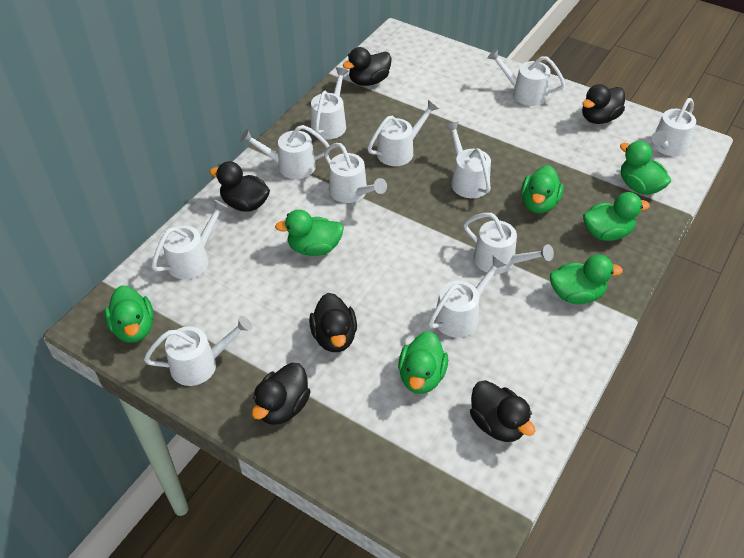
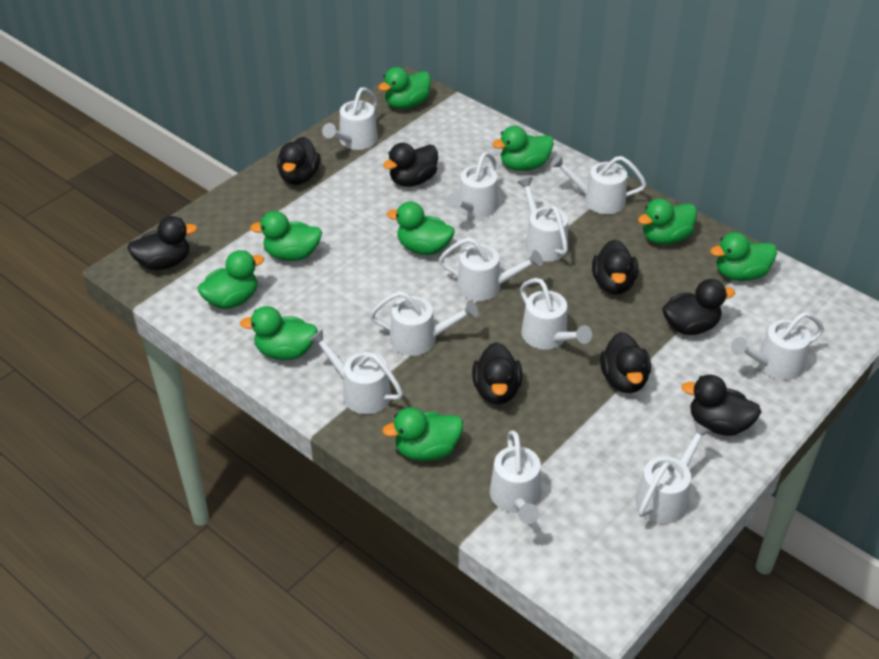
black duck: [209,161,270,212] [252,363,311,425] [309,293,357,352] [343,47,392,86] [470,380,535,442] [582,84,625,124] = 6 -> [127,216,198,270] [277,137,320,185] [383,143,438,187] [472,342,522,404] [592,239,638,295] [600,332,651,393] [662,279,735,335] [681,375,761,436] = 8
green duck: [104,285,154,343] [275,210,344,256] [398,331,448,394] [521,165,564,214] [550,254,623,304] [583,192,650,241] [620,141,671,195] = 7 -> [197,250,264,309] [240,306,318,360] [250,211,322,261] [378,67,431,109] [382,407,463,461] [387,202,454,255] [492,126,554,171] [638,198,697,245] [710,232,777,281] = 9

